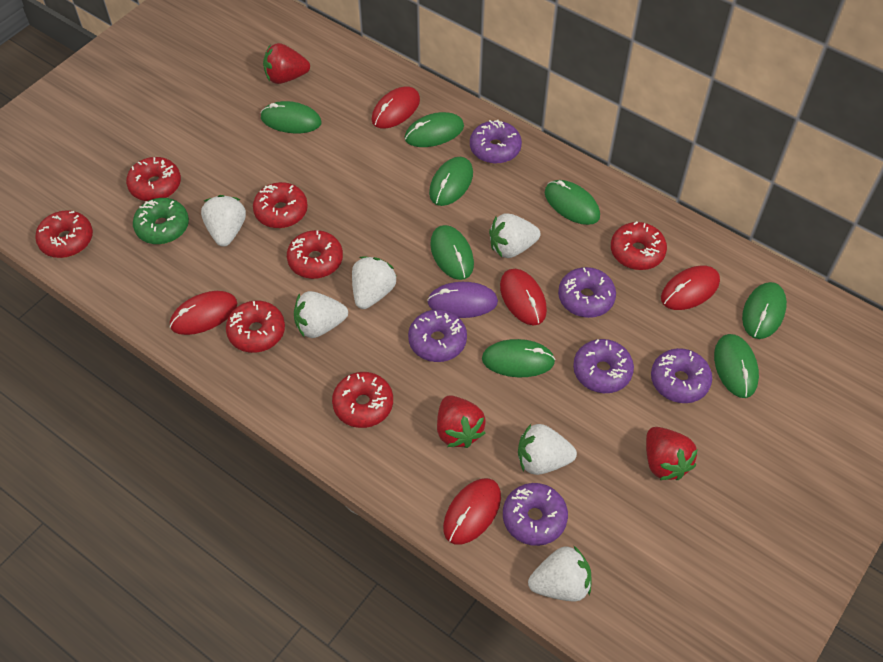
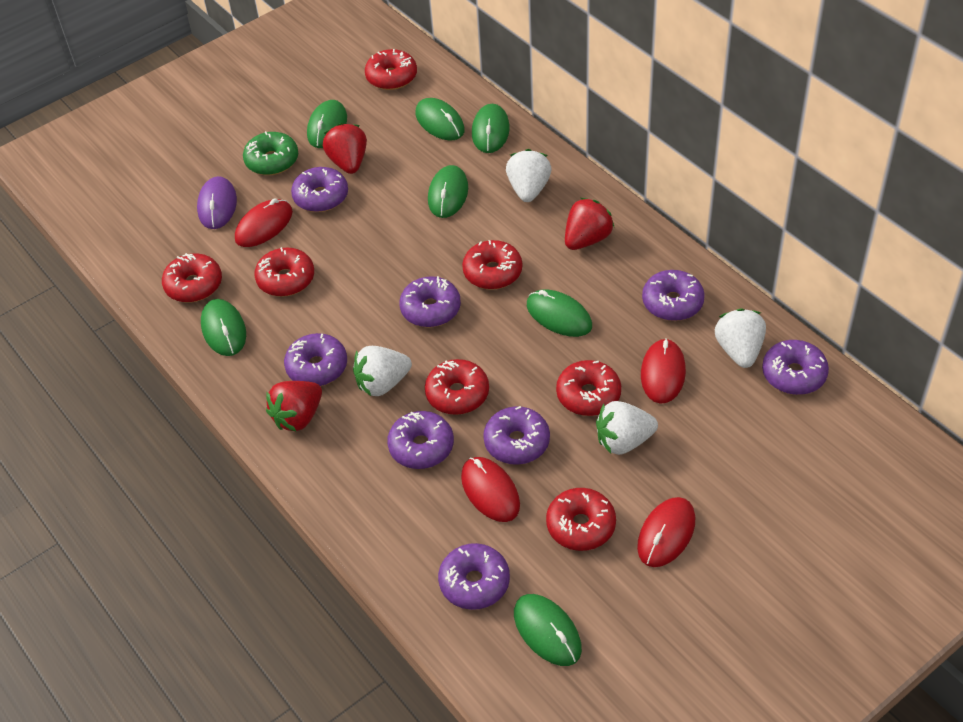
green mouse: [261,101,322,133] [404,112,464,147] [429,157,473,206] [430,225,474,280] [482,339,555,377] [545,180,600,225] [714,334,759,398] [742,282,787,339] = 8 -> [201,299,246,356] [307,100,347,148] [415,98,465,140] [428,165,468,218] [472,104,510,153] [514,594,582,666] [527,290,592,337] = 7
purple donut: [408,309,467,362] [470,120,522,164] [503,483,568,546] [558,267,616,318] [573,339,634,393] [651,348,712,403] = 6 -> [284,333,347,386] [291,167,348,212] [387,411,454,469] [399,276,461,327] [438,543,510,610] [483,406,550,465] [642,270,705,321] [762,340,829,395] = 8
red mouse: [170,291,238,335] [372,86,420,129] [443,478,501,545] [500,269,547,325] [661,265,720,310] = 5 -> [235,198,293,247] [461,457,520,522] [637,497,695,567] [641,338,686,404] = 4
white strawberry: [201,195,246,247] [294,291,348,338] [352,256,397,309] [489,213,540,258] [518,424,577,475] [528,545,592,601] = 6 -> [353,346,412,396] [506,149,552,202] [596,401,658,455] [715,308,766,368] = 4

